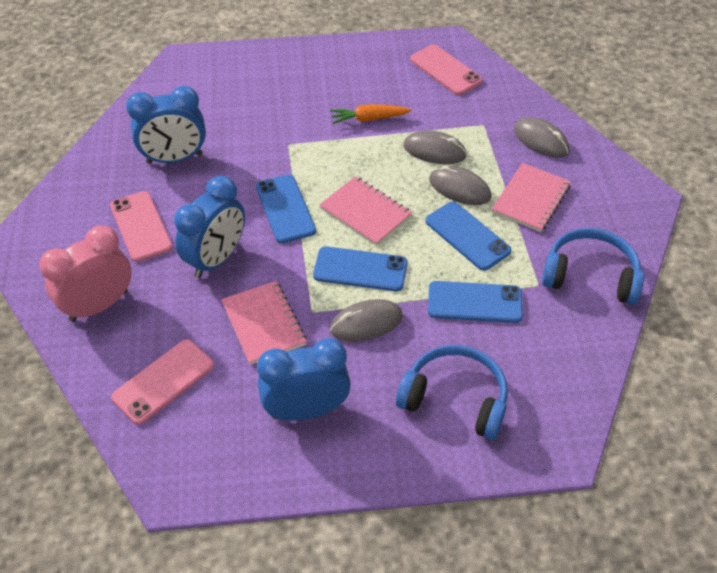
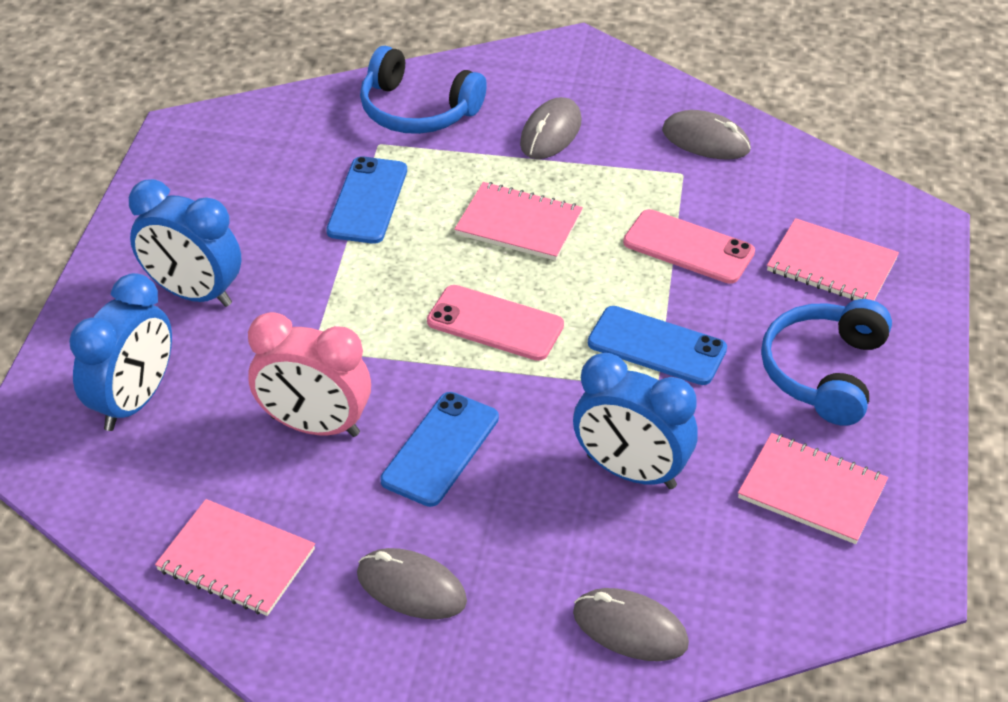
blue phone: [256,174,316,243] [313,246,408,292] [426,202,511,271] [428,281,523,323] = 4 -> [326,156,407,244] [380,392,499,507] [588,306,727,385] = 3
orange carrot: [330,104,411,124] = 1 -> none = 0
pink notebook: [221,281,307,365] [320,176,412,246] [492,163,571,232] = 3 -> [155,499,315,616] [454,182,583,261] [738,433,888,544] [767,218,899,301] = 4
pink phone: [110,191,173,262] [111,339,214,425] [410,44,483,95] = 3 -> [427,285,564,361] [623,209,755,284] = 2

